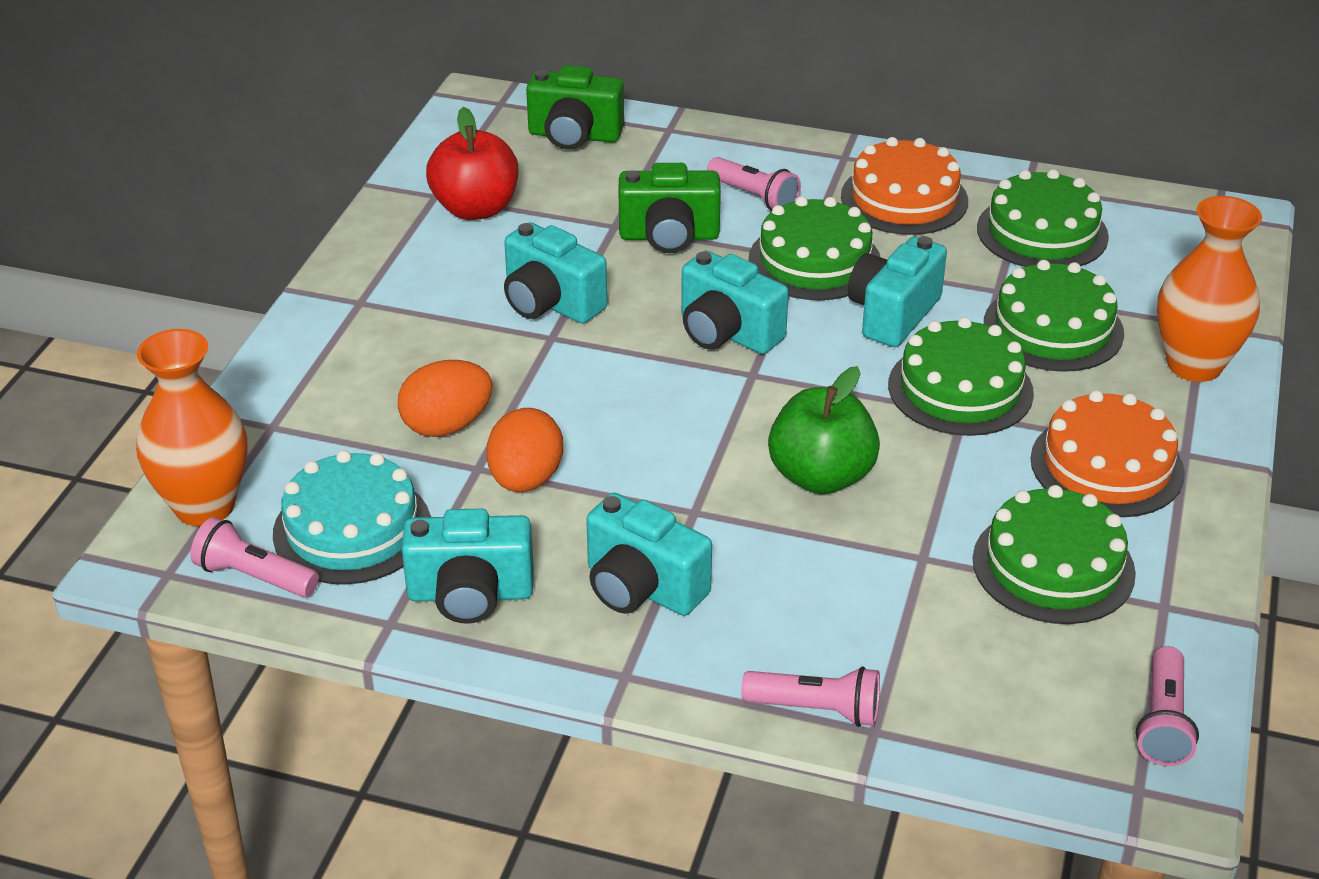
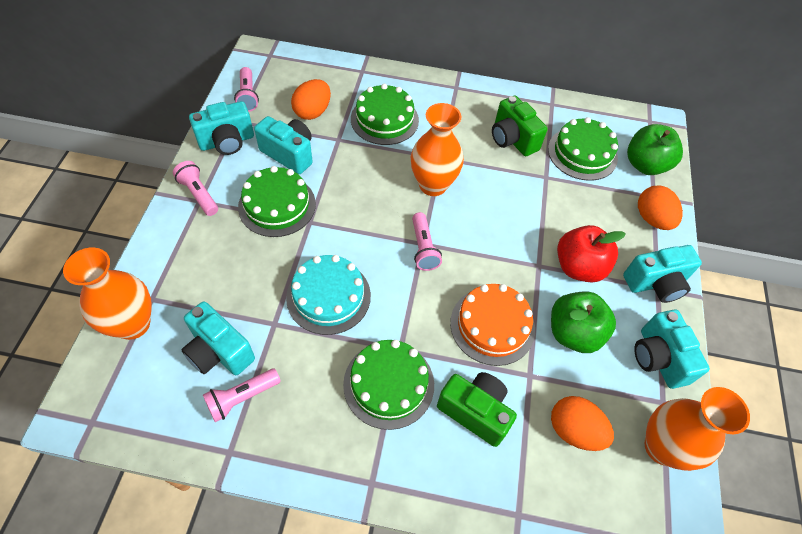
green apple: [768,366,880,494] = 1 -> [551,292,616,353] [627,124,683,175] = 2
green cake: [748,196,880,300] [888,317,1034,436] [973,485,1136,624] [977,169,1109,267] [984,260,1124,372] = 5 -> [238,166,316,237] [343,340,434,430] [351,84,419,145] [548,117,618,181] = 4
orange cake: [841,137,968,235] [1030,390,1185,517] = 2 -> [450,284,535,366] = 1
orange egg: [398,360,492,437] [486,408,563,492] = 2 -> [291,79,331,120] [551,396,614,451] [638,185,683,230] = 3
orange vase: [136,329,248,526] [1157,196,1262,382] = 2 -> [63,248,152,340] [411,103,464,196] [644,387,750,471] = 3

